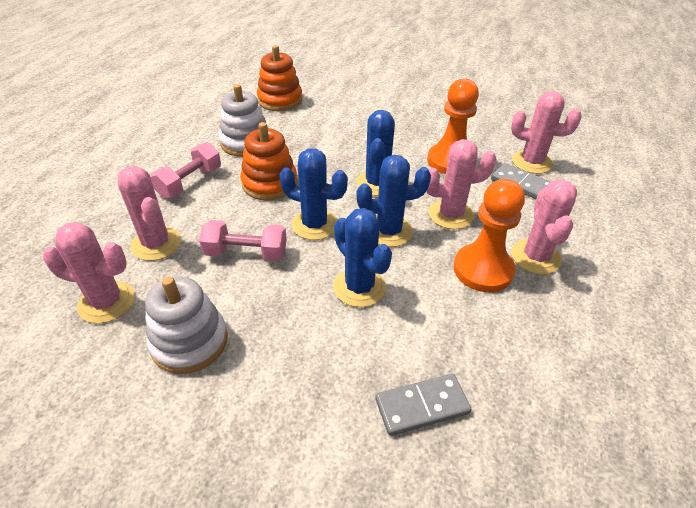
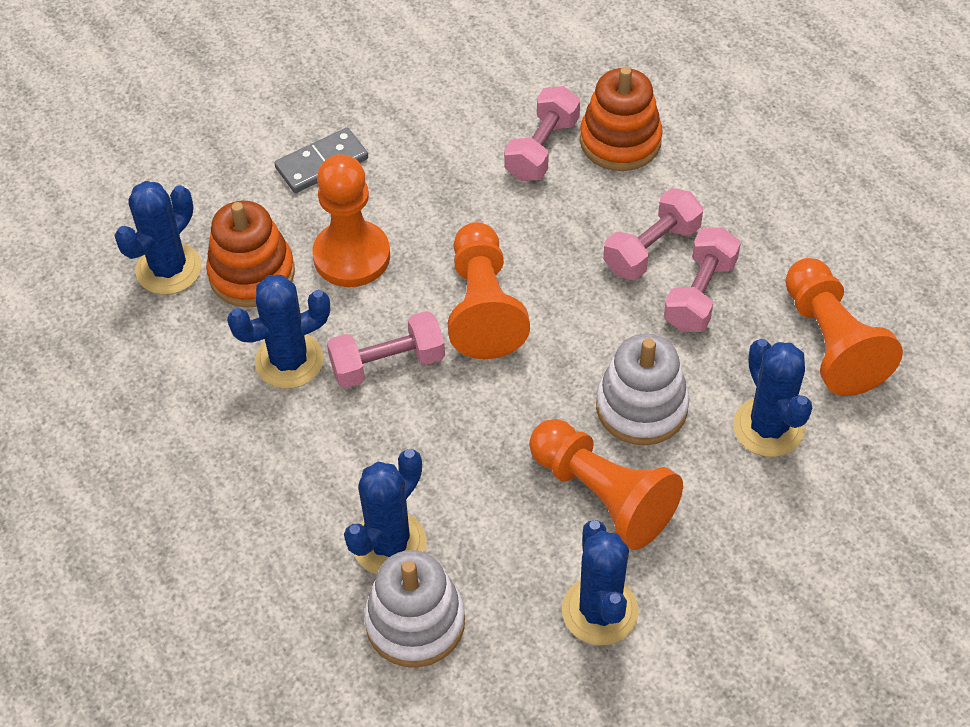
blue cactus: [279,148,348,240] [333,208,392,307] [356,110,395,196] [357,155,431,247] = 4 -> [115,181,202,295] [227,275,330,389] [344,449,427,574] [562,520,639,645] [733,339,812,457] = 5
grey domino: [375,374,472,436] [491,163,551,199] = 2 -> [274,128,368,193] = 1
orange pawn: [427,78,479,174] [453,179,525,292] = 2 -> [312,154,390,287] [448,222,530,359] [529,419,683,550] [785,258,903,396] = 4
pink cactus: [43,222,135,323] [118,166,181,261] [426,139,497,229] [511,91,582,174] [511,179,577,274] = 5 -> none = 0
pink dumbbell: [150,142,221,199] [199,220,287,261] = 2 -> [327,311,445,388] [504,86,580,181] [603,188,704,280] [664,227,741,332] = 4

